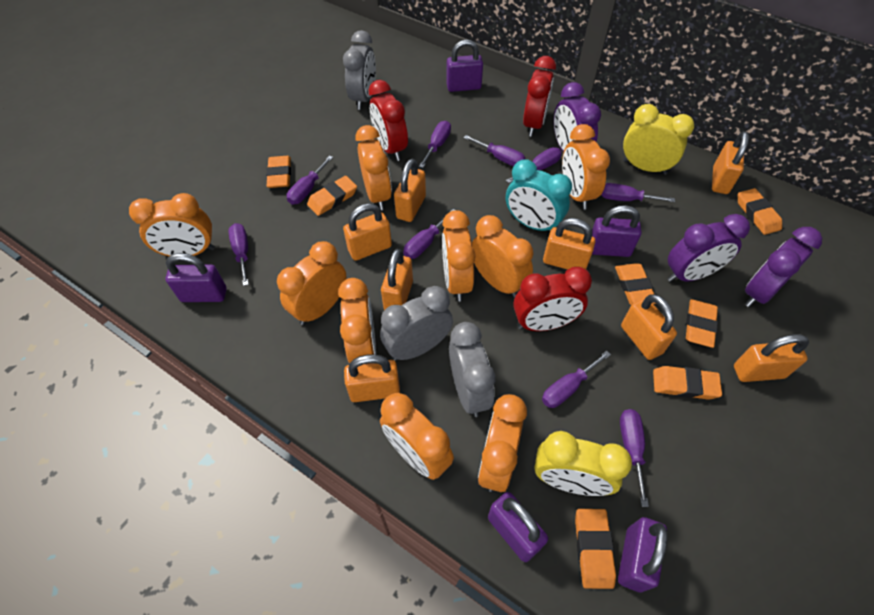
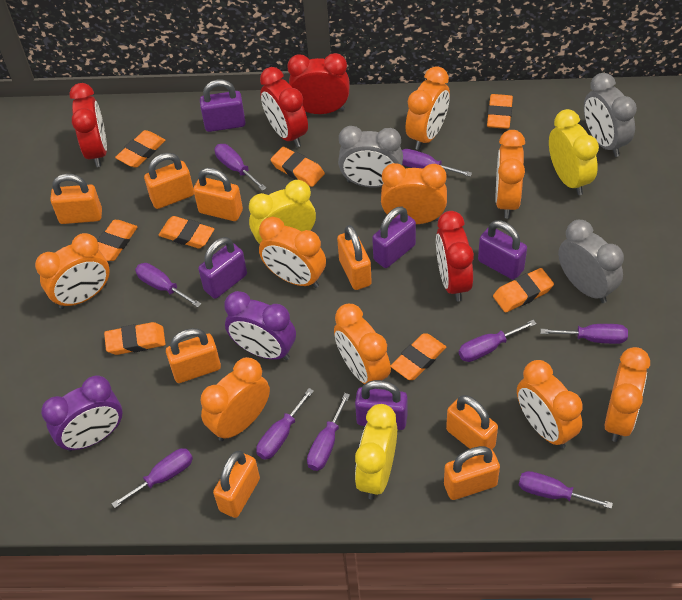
orange eraser: [266,156,291,188] [307,176,357,216] [575,509,616,589] [615,263,656,305] [653,366,722,400] [686,299,718,348] [738,188,782,235] = 7 -> [97,220,137,261] [104,322,165,355] [115,130,166,168] [159,216,214,249] [270,147,325,187] [391,333,446,380] [487,94,513,129] [493,268,554,313] = 8
purple clock: [554,82,601,152] [667,214,750,282] [745,227,822,307] = 3 -> [41,375,122,452] [224,291,296,360] = 2
red clock: [369,80,408,161] [513,267,592,331] [523,56,556,137] = 3 -> [70,83,107,167] [260,67,308,147] [287,53,349,114] [436,211,474,301] = 4
turquoise clock: [506,159,572,232] = 1 -> none = 0
yellow clock: [534,431,632,496] [623,104,694,175] = 2 -> [249,180,316,244] [355,404,397,500] [549,109,599,195] = 3

